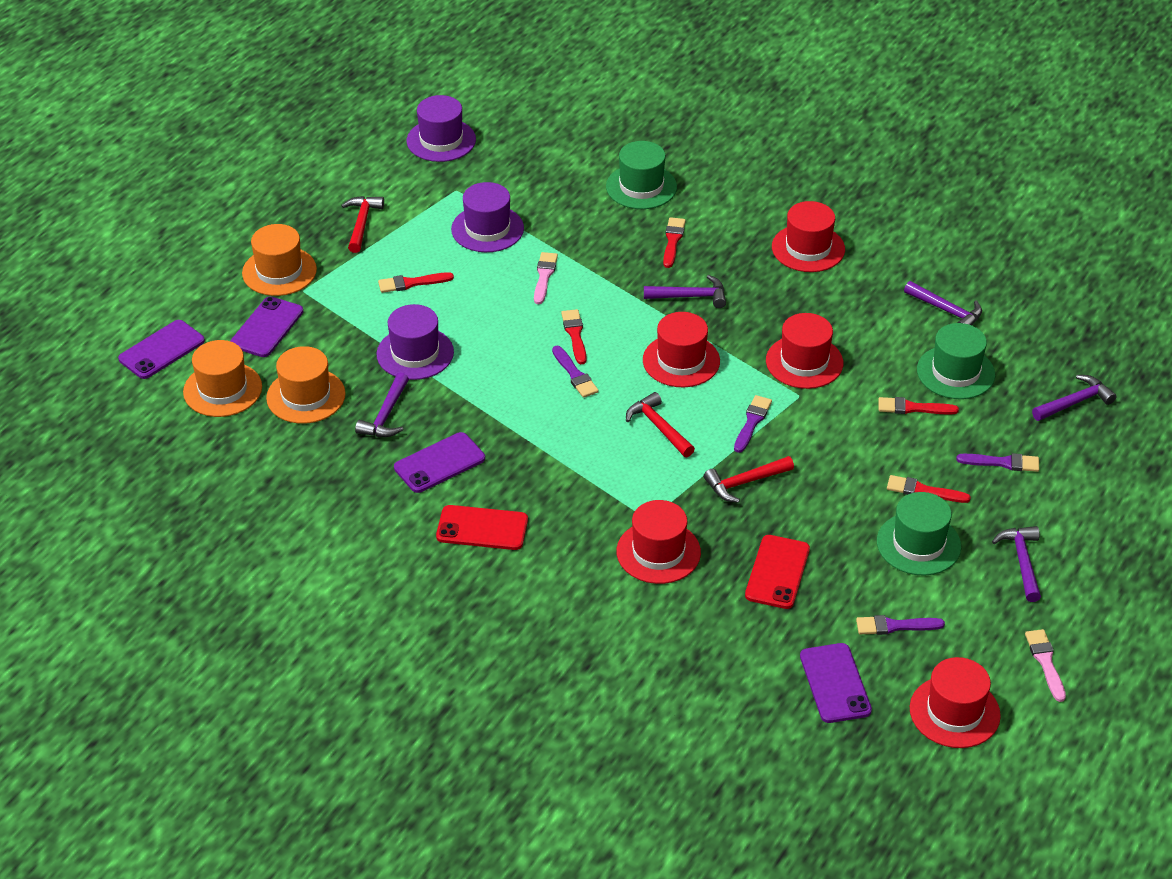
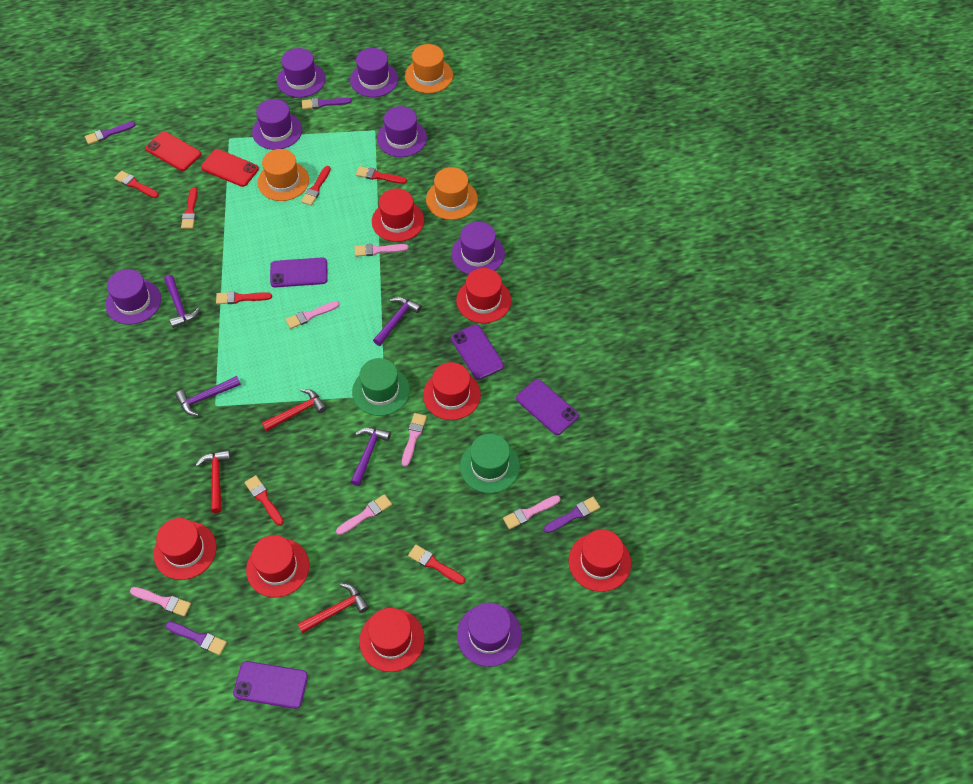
green hat: [606,141,677,209] [877,492,961,576] [917,323,995,399] = 3 -> [352,358,410,416] [460,434,520,493] = 2
pink brush: [534,252,558,304] [1025,629,1066,702] = 2 -> [130,587,191,617] [285,301,340,329] [336,494,392,535] [354,244,409,257] [402,413,427,467] [503,495,560,530] = 6
purple hammer: [355,372,409,437] [644,275,726,308] [904,281,982,325] [992,526,1041,602] [1032,375,1117,421] = 5 -> [164,275,200,328] [175,376,241,416] [351,427,391,486] [373,297,422,346] = 4
purple hat: [377,304,454,380] [407,95,476,162] [451,182,524,252] = 3 -> [106,269,161,325] [252,99,302,150] [277,48,326,98] [350,48,398,97] [377,106,427,157] [451,222,505,274] [457,602,522,667] = 7
red brush: [378,272,454,293] [561,309,587,364] [663,217,686,268] [878,397,959,414] [887,475,971,503] = 5 -> [114,170,159,198] [181,187,197,229] [216,291,272,304] [244,475,284,526] [301,166,331,206] [356,166,407,184] [408,545,465,584] = 7
red hat: [616,500,701,584] [643,312,720,387] [766,313,843,389] [772,201,845,272] [910,657,1001,748] = 5 -> [153,518,217,580] [246,535,309,597] [359,608,424,672] [372,188,424,242] [423,362,481,420] [456,268,511,323] [569,530,631,592] = 7

